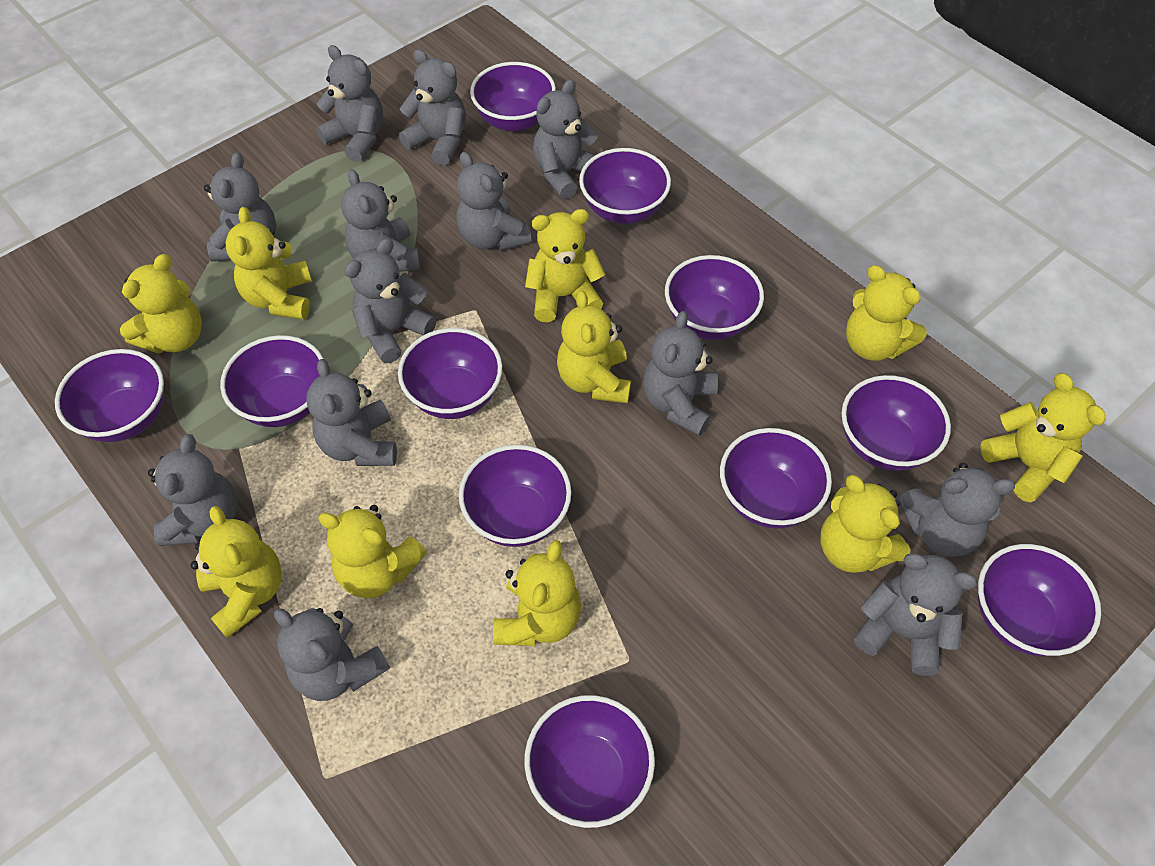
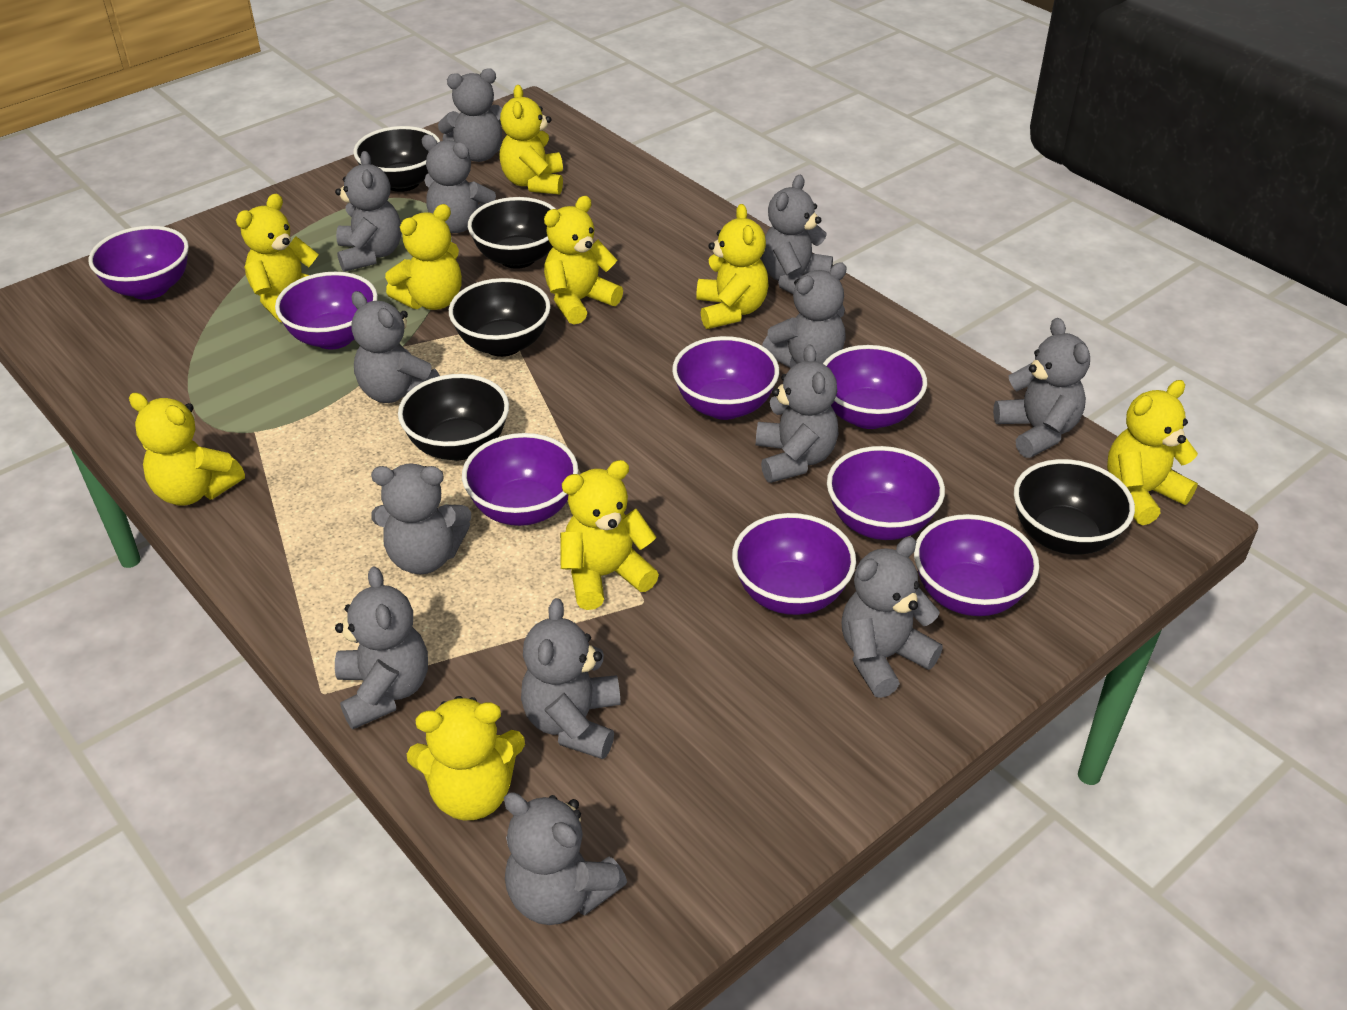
black bowl: none = 0 -> [353,126,440,192] [398,374,509,461] [449,278,551,357] [468,197,557,269] [1014,459,1135,555] = 5
purple bowl: [55,349,164,442] [220,335,324,427] [398,328,502,419] [459,445,571,547] [470,62,556,132] [524,695,655,828] [579,148,671,224] [665,255,764,340] [720,428,832,528] [842,375,951,471] [978,544,1101,656] = 11 -> [89,226,189,300] [275,272,378,350] [462,433,578,526] [672,336,779,420] [732,513,856,615] [823,345,927,429] [827,446,945,540] [914,514,1039,616] = 8
yellow teddy bear: [120,254,202,354] [190,506,282,638] [226,207,312,319] [318,505,427,598] [493,540,581,646] [525,209,606,322] [557,290,631,403] [820,475,911,573] [846,265,927,361] [980,373,1106,503] = 10 -> [129,392,245,506] [236,194,319,322] [385,204,462,310] [407,696,525,820] [499,85,563,195] [544,196,623,325] [560,460,659,610] [696,204,768,329] [1107,380,1198,525] = 9

